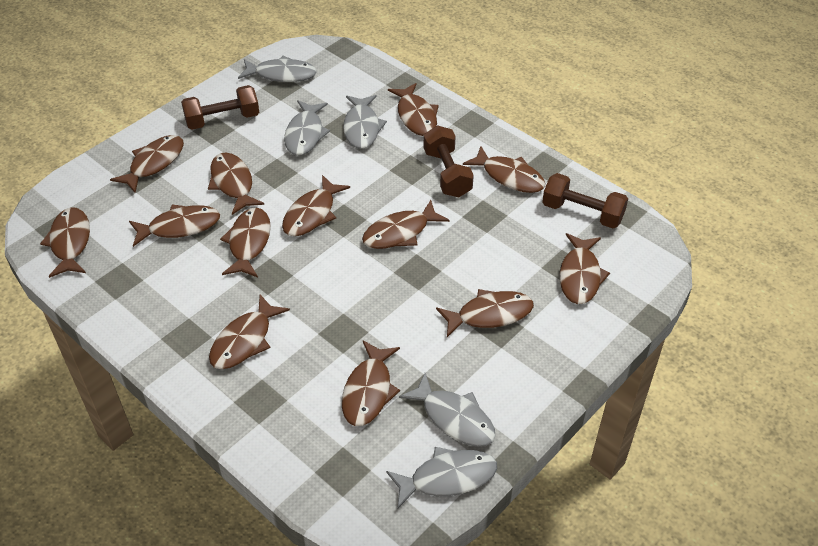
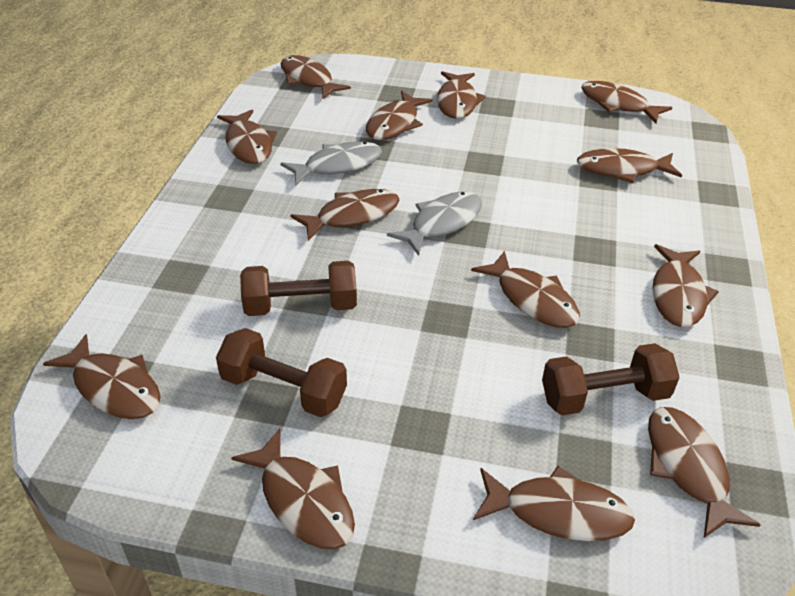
grey fish: [238,56,317,82] [284,100,330,155] [343,95,387,149] [386,447,497,509] [399,373,496,447] = 5 -> [280,142,382,186] [387,191,482,256] = 2

